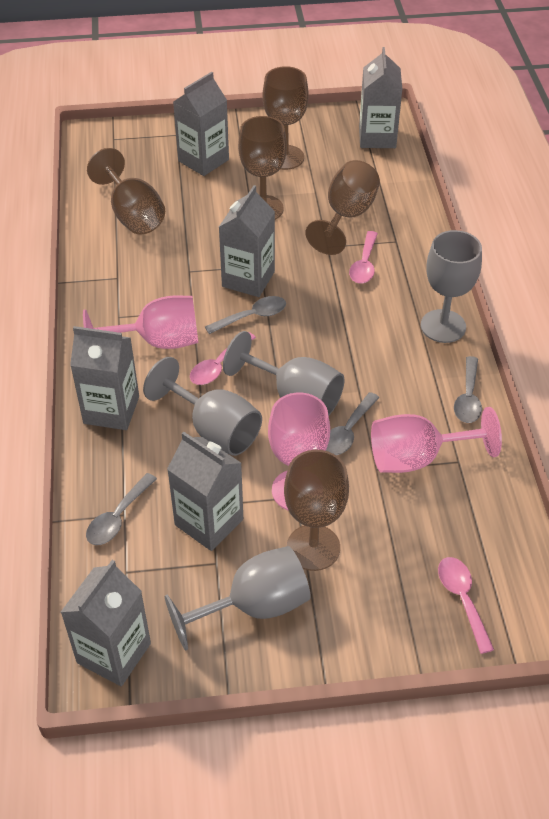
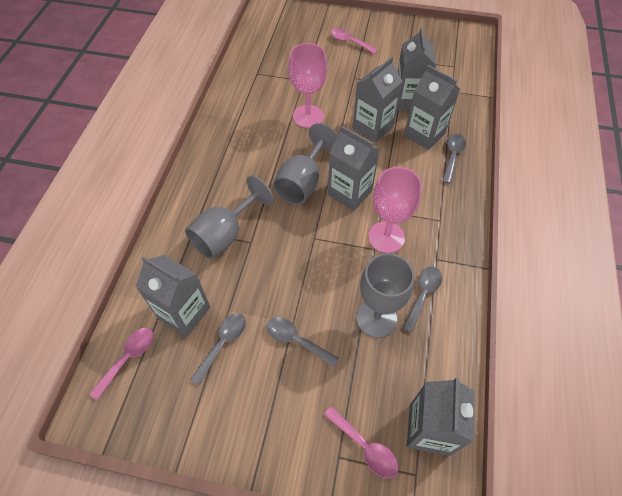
brown goblet: [87,148,165,235] [238,116,287,220] [262,66,309,170] [284,450,349,571] [306,160,380,255] = 5 -> none = 0
grey goblet: [143,357,262,456] [165,546,310,651] [223,331,344,415] [421,230,482,343] = 4 -> [185,175,274,259] [273,123,338,204] [357,253,414,338] = 3
pink goblet: [83,296,199,349] [268,392,330,511] [371,407,502,473] = 3 -> [289,43,327,128] [368,167,422,253] = 2

